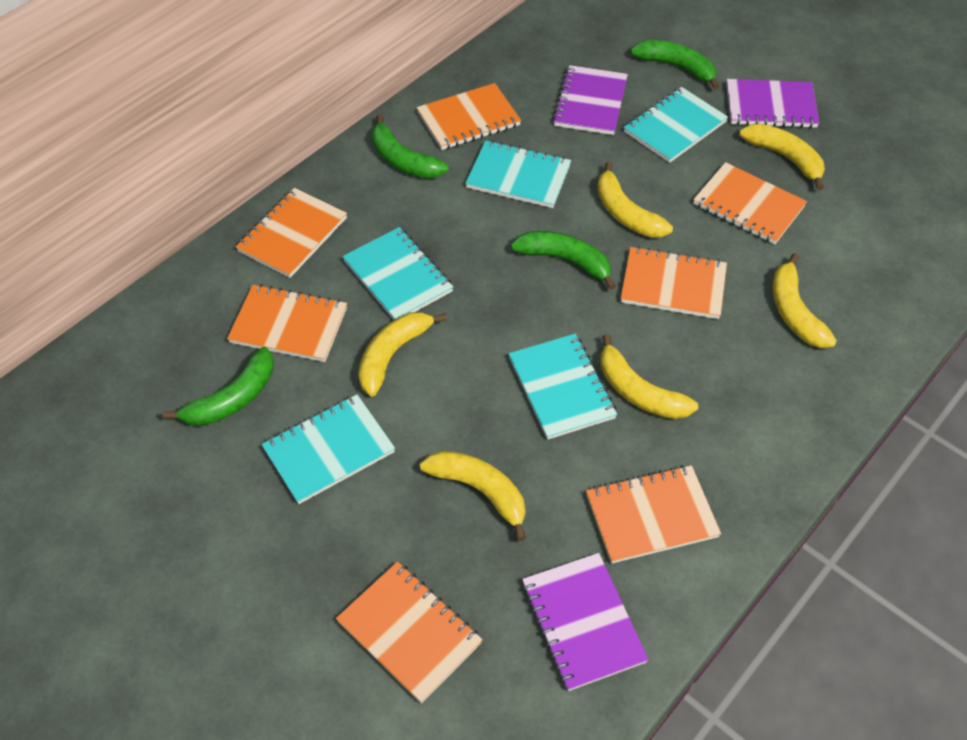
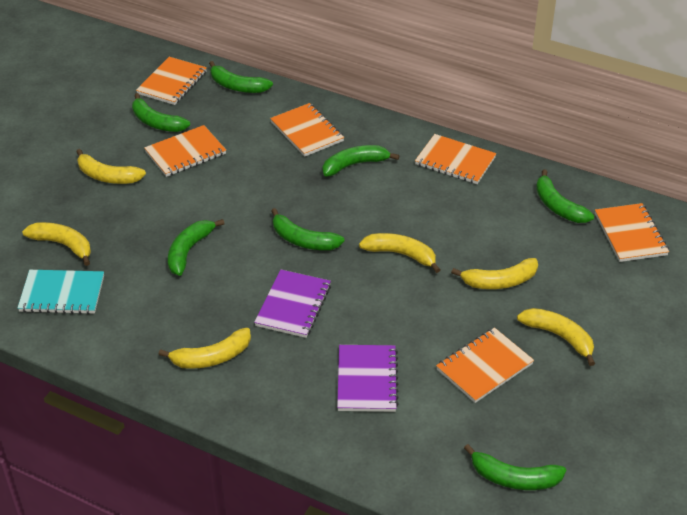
green banana: [162,347,274,426] [371,114,448,179] [511,231,616,290] [630,40,720,90] = 4 -> [132,93,190,132] [168,219,225,276] [209,61,273,93] [271,208,344,250] [323,145,399,177] [464,444,566,490] [536,169,594,223] = 7
orange notebook: [227,284,347,362] [236,188,347,278] [336,561,482,703] [416,83,521,150] [586,465,721,564] [621,246,727,319] [693,162,807,245] = 7 -> [136,57,207,105] [144,125,226,177] [270,103,344,157] [415,134,496,184] [436,327,534,403] [595,203,669,262] = 6
purple notebook: [522,553,649,691] [553,65,628,135] [726,79,819,128] = 3 -> [254,270,331,338] [337,345,399,412] = 2
turquoise notebook: [261,394,395,504] [342,227,453,320] [465,140,571,208] [508,334,617,440] [624,87,728,163] = 5 -> [17,270,104,314] = 1

